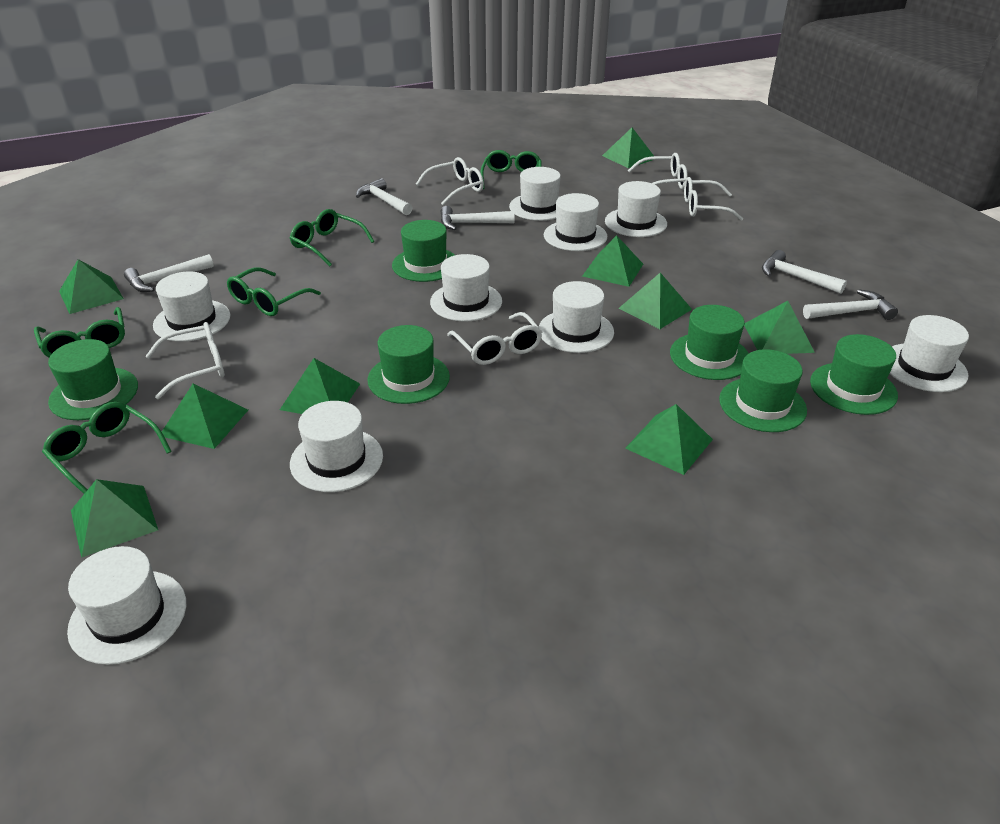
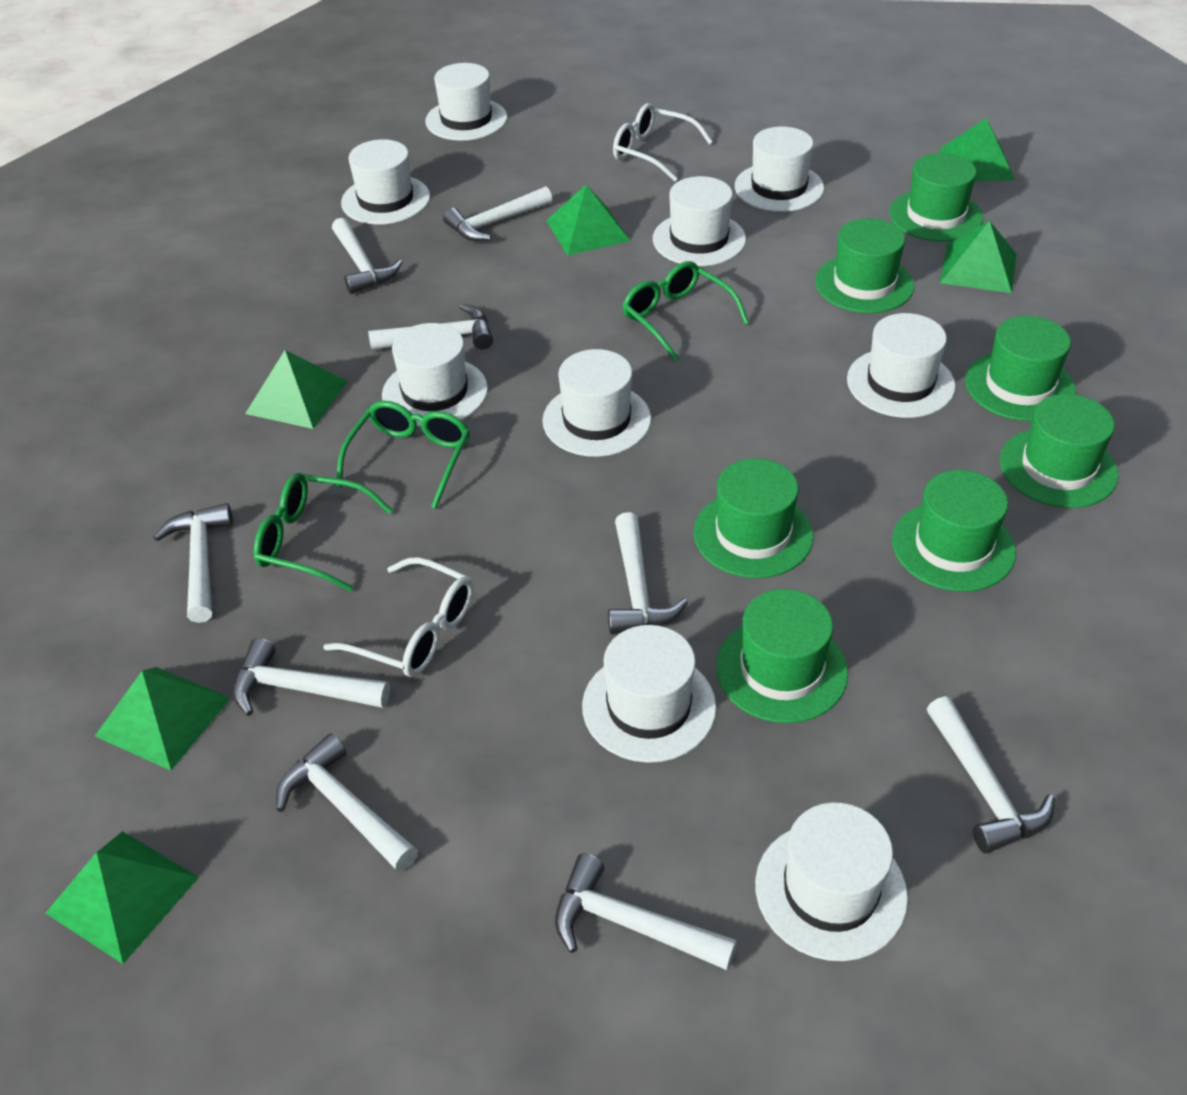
green glasses: [34,307,125,357] [42,402,172,494] [227,267,321,316] [290,209,374,266] [480,150,542,189] = 5 -> [254,473,393,592] [336,401,470,509] [623,261,749,362] = 3
green hat: [48,339,138,420] [368,325,450,404] [392,220,455,282] [670,305,749,380] [719,349,807,432] [810,334,898,415] = 6 -> [694,458,814,578] [716,589,848,723] [815,218,914,313] [889,153,983,242] [892,470,1016,592] [965,316,1076,421] [1000,394,1119,508] = 7
green pyramid: [59,259,124,314] [71,479,158,558] [162,384,248,449] [280,358,360,414] [582,235,643,287] [602,128,654,168] [618,273,692,329] [625,404,713,475] [744,301,815,354] = 9 -> [46,831,199,964] [95,667,231,771] [245,350,348,429] [546,185,630,255] [940,118,1015,181] [940,221,1016,293] = 6
white glasses: [146,322,225,399] [416,157,484,205] [447,312,542,365] [628,153,688,189] [684,177,743,221] = 5 -> [323,557,473,677] [613,103,713,181] = 2
white hammer: [124,254,214,292] [356,178,413,215] [440,206,514,230] [762,250,847,294] [803,289,898,320] = 5 -> [153,503,233,623] [233,638,390,716] [276,733,418,872] [332,218,402,294] [368,304,493,350] [443,186,552,241] [555,853,737,970] [608,512,688,634] [927,696,1055,854] = 9

